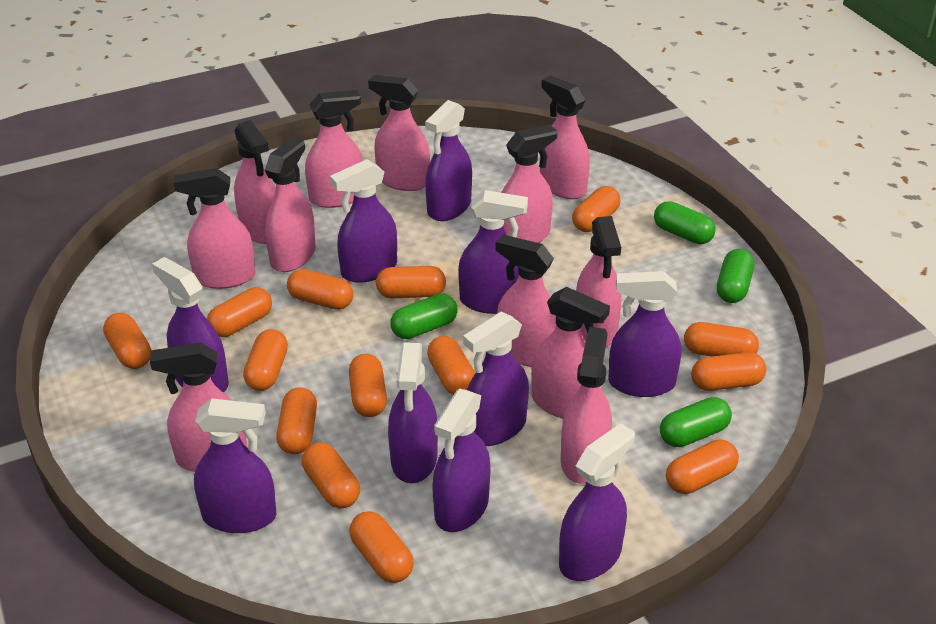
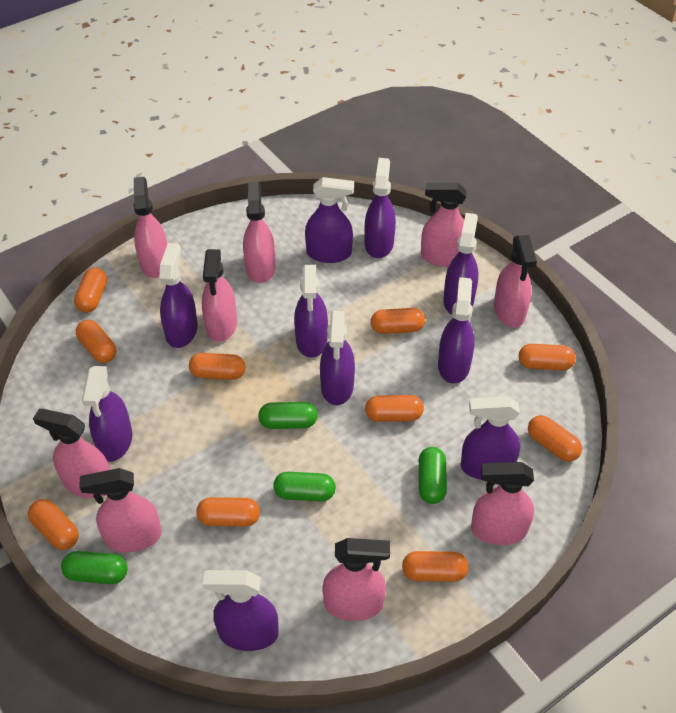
orange capsule: [103,313,151,369] [207,287,272,337] [243,329,288,391] [276,387,317,454] [287,269,353,310] [302,442,360,509] [349,354,387,417] [349,511,414,583] [376,266,446,298] [427,336,475,395] [572,186,620,232] [666,440,739,494] [684,322,759,357] [691,352,766,391] = 14 -> [28,499,79,550] [74,267,107,313] [76,320,116,363] [189,353,245,380] [196,497,260,526] [365,395,424,422] [371,308,425,334] [402,551,468,582] [519,344,576,371] [528,415,582,462] = 10
pink spray bottle: [150,343,247,472] [174,168,255,289] [234,120,276,244] [265,137,316,272] [305,90,363,208] [368,75,430,191] [495,235,556,367] [501,125,557,243] [531,287,610,419] [540,75,590,199] [561,327,612,484] [576,216,621,347] = 12 -> [33,409,110,498] [80,468,162,552] [134,177,167,278] [202,249,237,342] [243,181,275,283] [322,538,390,621] [421,183,467,267] [471,462,534,545] [494,235,537,327] = 9

